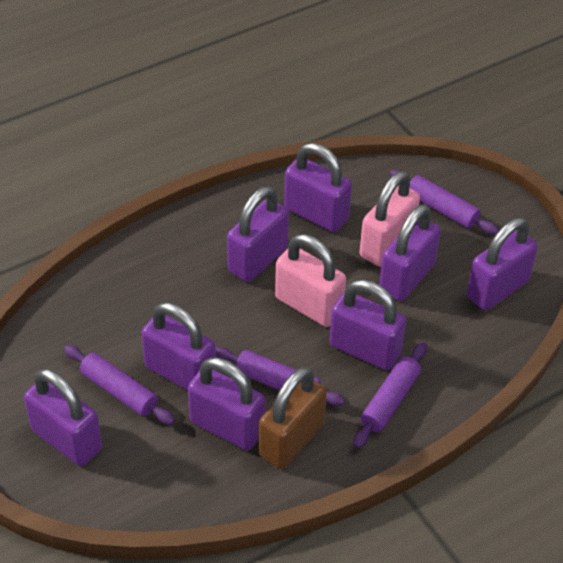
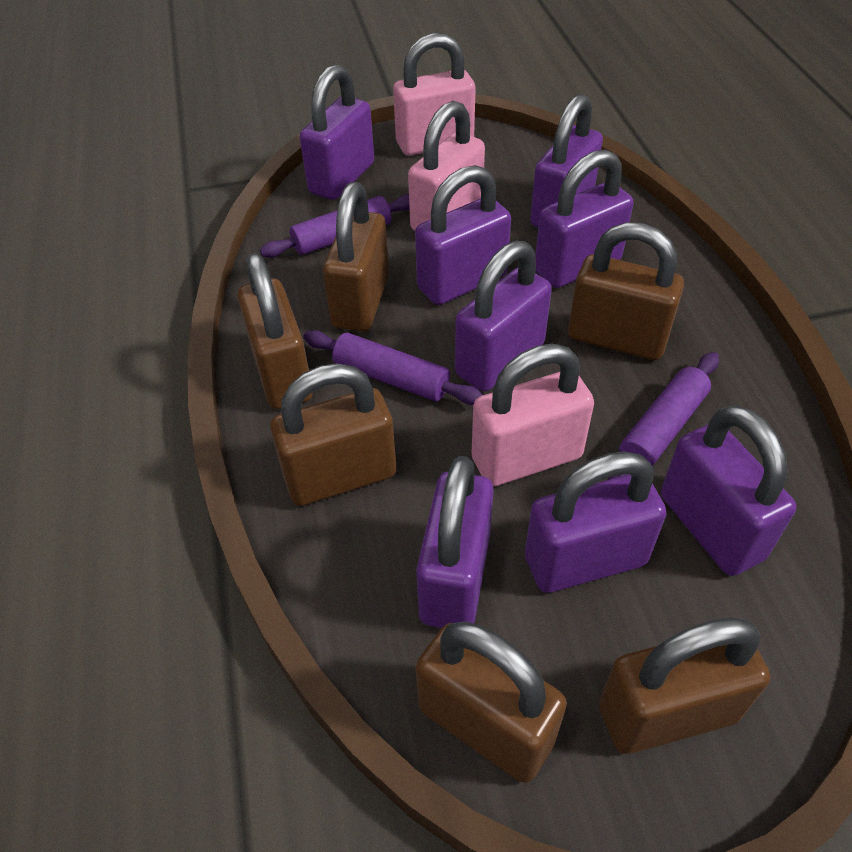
brown padlock: [259,367,327,469] = 1 -> [237,253,313,409] [270,363,397,506] [323,182,389,332] [416,621,567,783] [568,222,684,360] [599,617,770,754] = 6
pink padlock: [275,234,346,327] [360,171,420,267] = 2 -> [393,33,476,156] [408,101,485,231] [472,344,594,487] = 3
purple rolling pin: [64,345,175,425] [215,347,345,406] [353,342,427,448] [390,170,499,235] = 4 -> [260,194,410,258] [303,330,483,405] [608,352,719,480] = 3

